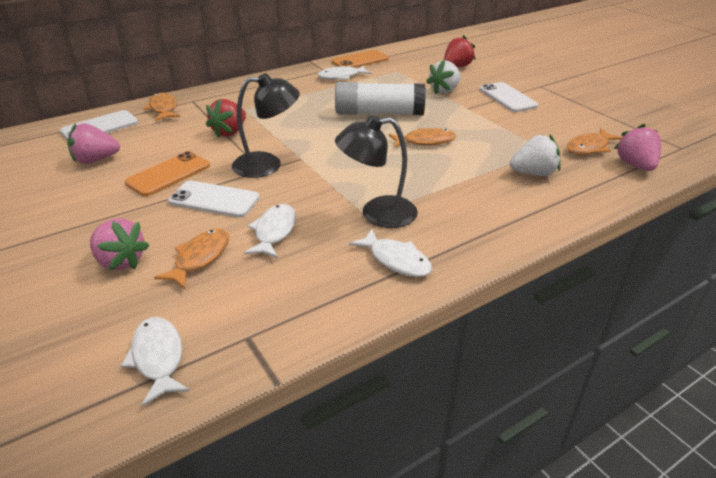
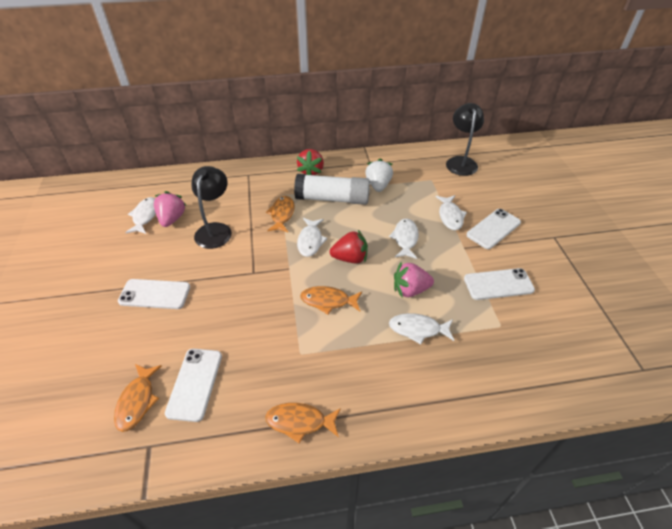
orange phone: [125,151,210,196] [332,50,389,68] = 2 -> none = 0
pink strawberry: [67,123,120,164] [90,218,150,270] [614,124,661,171] = 3 -> [154,191,187,227] [394,262,434,297] = 2
white fish: [121,317,190,406] [244,204,296,258] [317,66,372,80] [349,229,432,277] = 4 -> [125,197,156,234] [297,218,328,257] [389,218,419,259] [389,313,454,344] [436,195,467,230] = 5
white phone: [60,110,138,141] [168,181,259,218] [480,82,538,112] = 3 -> [118,279,190,309] [165,349,222,422] [464,268,535,300] [466,209,521,249] = 4
white strawberry: [426,60,461,94] [510,135,561,176] = 2 -> [365,159,393,192] = 1

